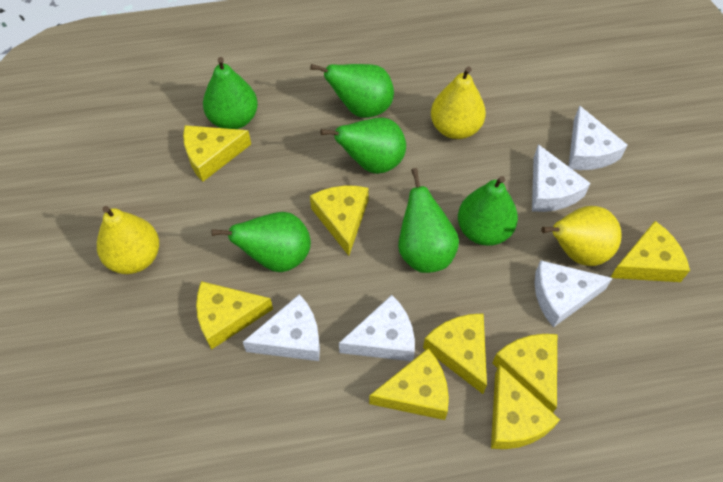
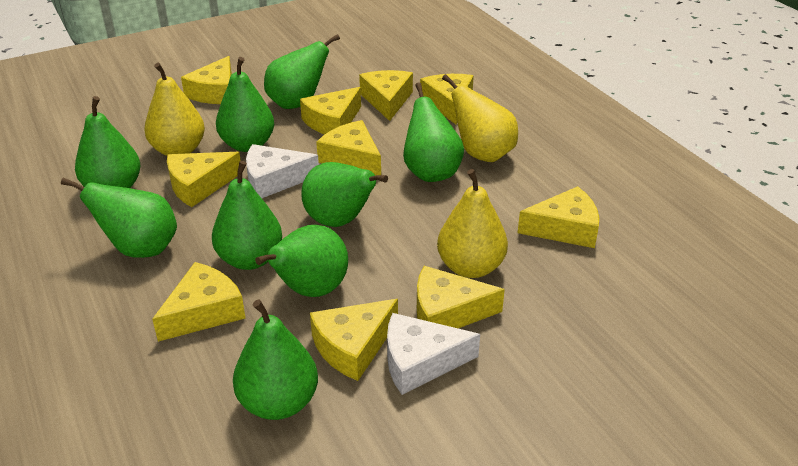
green pear: [203,57,258,129] [211,212,311,272] [310,64,394,118] [320,117,406,174] [398,168,459,273] [458,176,518,246] = 6 -> [61,178,177,258] [75,96,140,188] [212,161,282,270] [216,57,274,152] [233,299,318,420] [255,225,348,297] [264,34,340,109] [301,162,388,227] [403,82,464,182] = 9
white cheese: [243,294,320,361] [339,295,415,361] [532,144,591,212] [535,260,613,328] [568,105,628,170] = 5 -> [246,144,319,198] [387,313,480,395] = 2
yellow cheese: [183,125,251,182] [196,281,273,350] [310,186,369,256] [369,348,449,420] [423,313,487,394] [491,365,560,449] [492,334,557,413] [611,221,690,282] = 8 -> [152,262,245,342] [167,152,241,207] [181,56,232,104] [300,87,361,135] [310,299,398,381] [316,120,381,175] [359,70,413,121] [417,266,505,328] [420,74,474,125] [518,186,599,248] = 10

